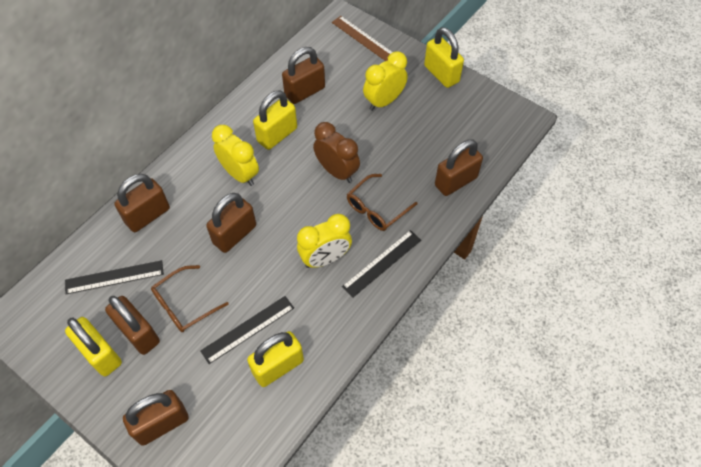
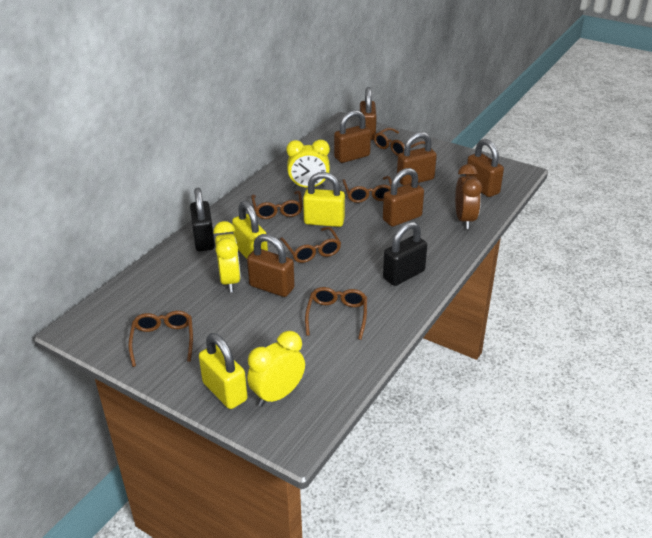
black padlock: none = 0 -> [190,188,215,251] [383,221,427,286] = 2
black ruler: [65,260,164,294] [200,296,294,364] [342,230,421,298] = 3 -> none = 0
brown glasses: [151,265,229,332] [347,174,417,231] = 2 -> [128,311,193,367] [251,191,303,219] [280,227,341,263] [305,287,367,340] [342,176,392,203] [374,128,425,156] = 6
brown ruler: [332,16,393,61] = 1 -> none = 0
yellow padlock: [65,317,122,376] [247,331,304,387] [253,90,297,150] [424,27,464,88] = 4 -> [199,333,248,409] [232,201,268,259] [303,172,345,227] = 3

